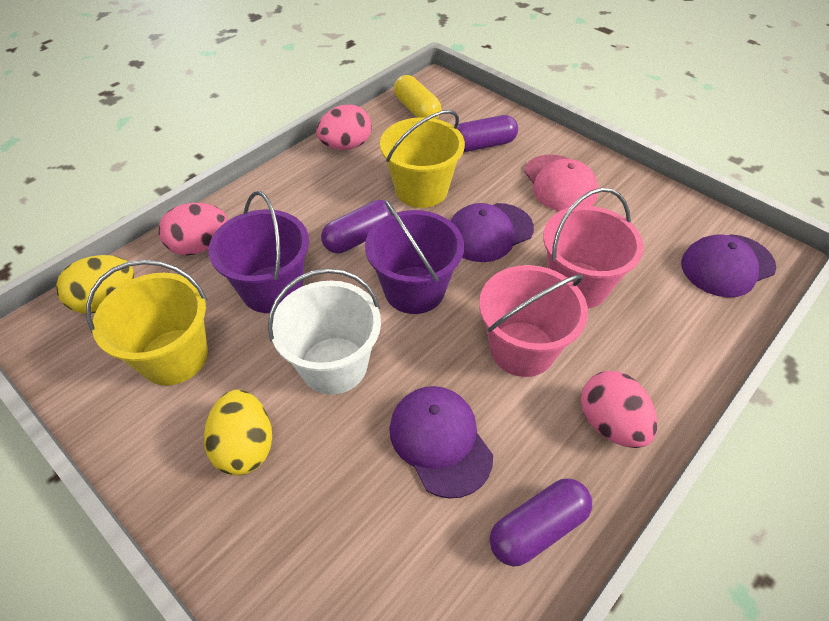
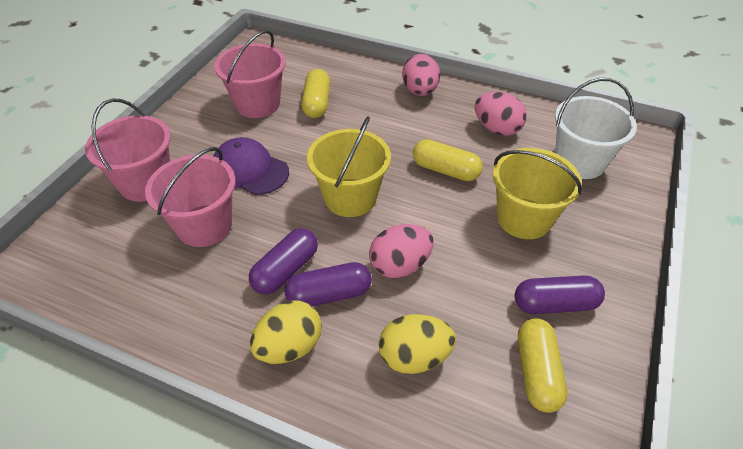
pink bucket: [479,265,588,377] [543,188,644,309] = 2 -> [85,98,171,202] [145,147,236,247] [214,30,286,118] = 3
pink cap: [524,154,598,211] = 1 -> none = 0
purple bucket: [208,191,309,313] [365,200,464,314] = 2 -> none = 0
purple cap: [389,386,493,499] [450,203,534,262] [681,234,776,297] = 3 -> [214,137,289,195] = 1
yellow capsule: [394,75,441,119] = 1 -> [302,69,330,118] [413,139,483,181] [518,318,568,413] = 3

